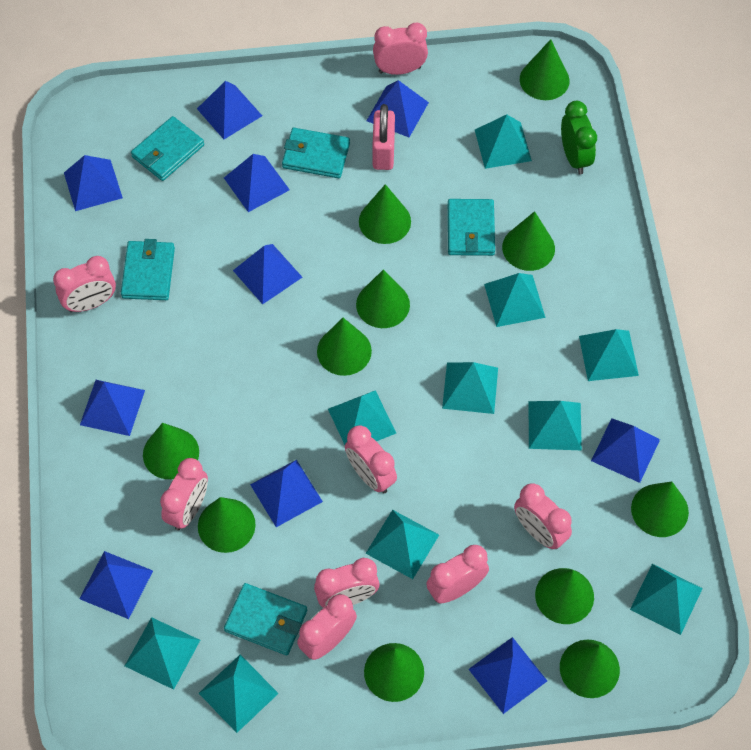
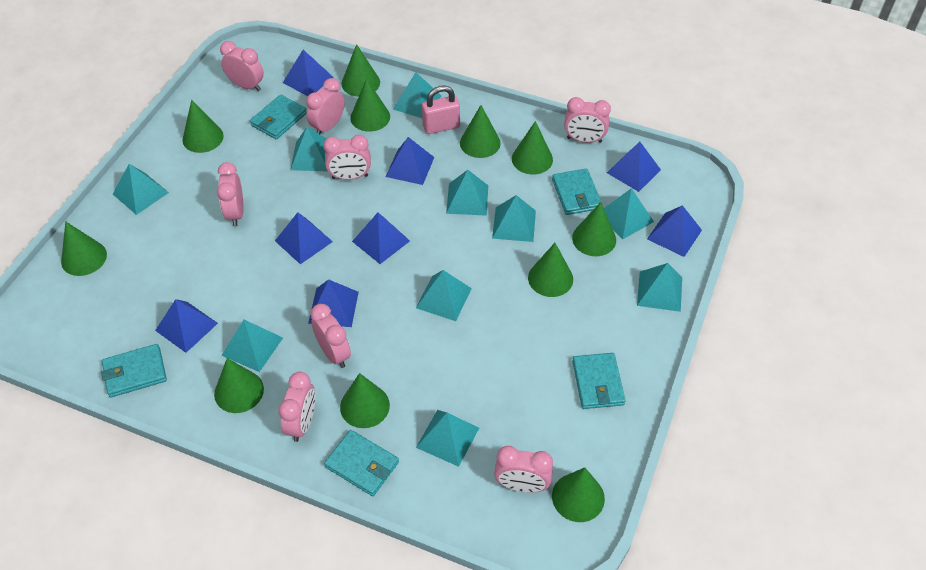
blue pyramid: [64,155,123,211] [79,551,153,619] [80,380,145,436] [197,81,262,139] [224,154,290,212] [233,244,302,304] [250,460,323,527] [367,80,429,137] [469,637,547,714] [591,418,660,483] = 10 -> [155,299,218,353] [275,212,333,264] [283,50,334,96] [308,279,359,327] [352,212,410,264] [386,137,434,185] [607,142,661,192] [647,205,702,257] = 8
green clock: [561,101,597,174] = 1 -> none = 0

